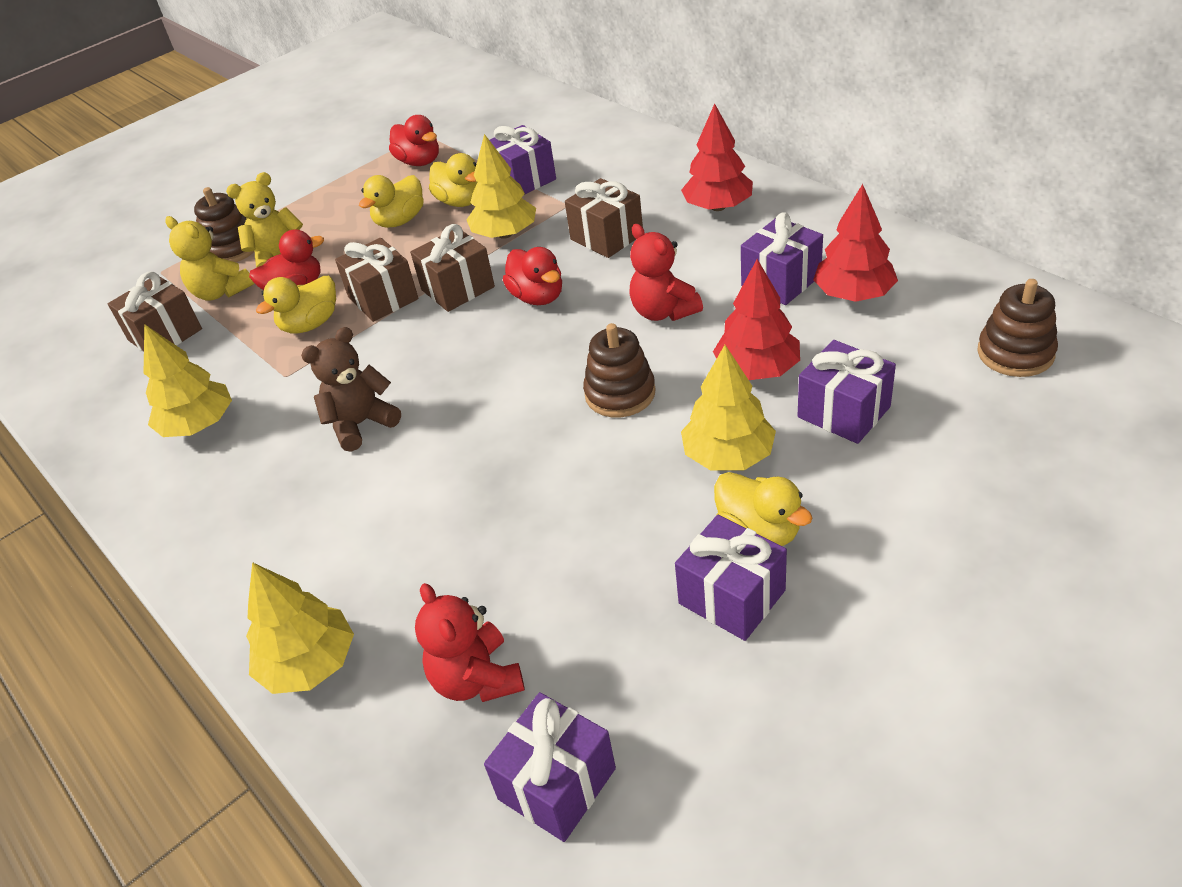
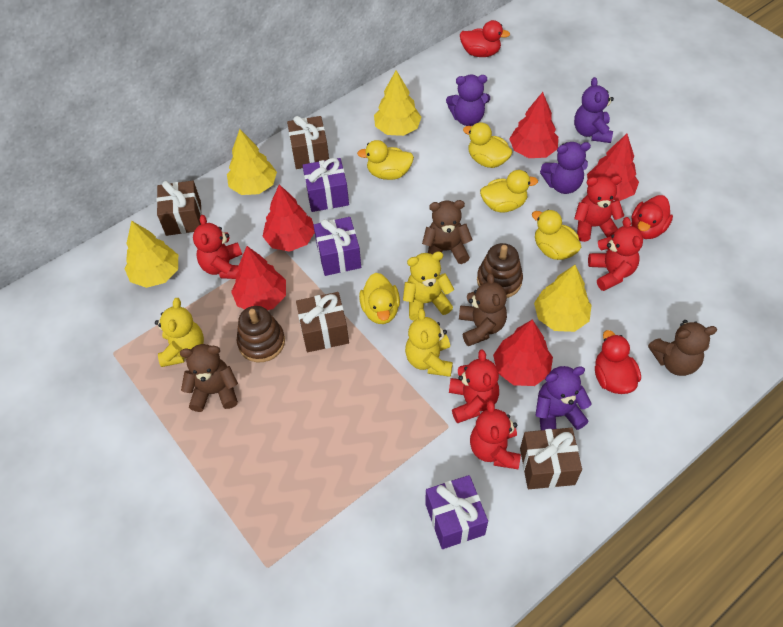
brown stacking toy: [194,187,255,262] [583,323,656,418] [977,279,1058,377] = 3 -> [237,306,285,362] [477,243,523,298] = 2
brown teddy bear: [301,327,401,452] = 1 -> [180,344,238,412] [422,200,472,264] [459,273,507,346] [648,320,717,376] = 4
purple gift: [484,692,616,842] [490,125,556,195] [675,515,787,641] [741,212,823,305] [798,340,896,444] = 5 -> [303,158,349,212] [313,217,361,276] [425,475,488,549] = 3
purple teddy bear: none = 0 -> [446,74,490,126] [535,366,592,430] [540,142,591,194] [574,77,614,143] = 4
red teddy bear: [415,583,525,702] [629,224,703,321] = 2 -> [193,215,242,279] [449,349,499,423] [470,400,521,469] [574,176,624,242] [588,217,643,291] = 5
red tree: [681,104,753,211] [713,259,800,380] [813,184,898,302] = 3 -> [231,246,286,310] [262,184,315,252] [493,319,553,386] [509,92,558,158] [587,134,639,201] = 5
yellow duck: [256,276,336,334] [359,175,424,228] [429,153,478,207] [714,472,813,546] = 4 -> [357,140,414,180] [359,273,400,324] [463,122,512,168] [480,170,538,213] [532,210,581,260] = 5
yellow teddy bear: [165,216,254,301] [226,172,303,268] = 2 -> [155,298,204,367] [403,252,454,321] [405,308,453,377] = 3

